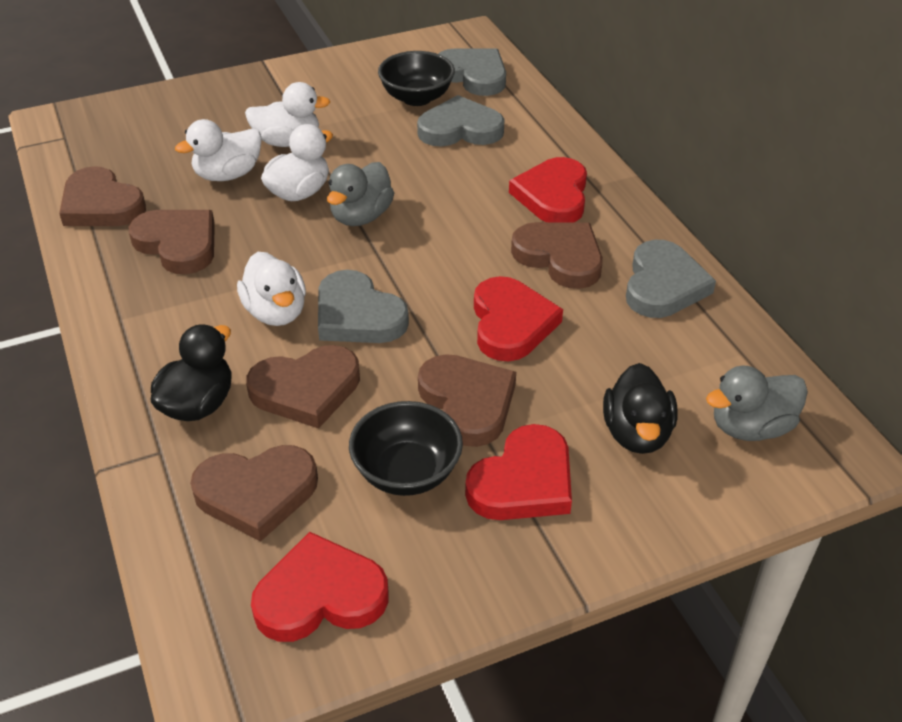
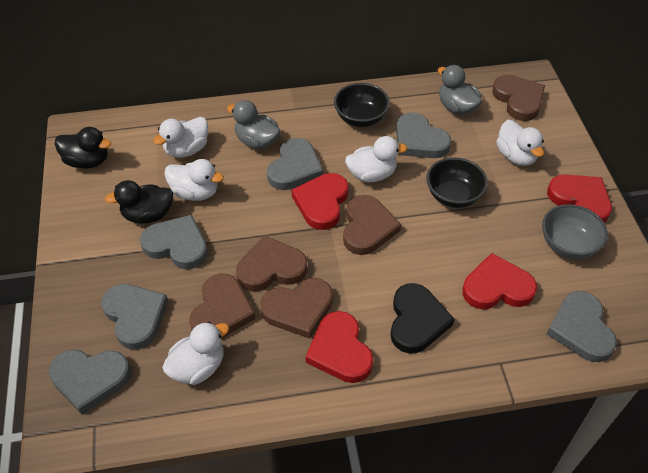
black heart: none = 0 -> [390,283,454,354] = 1
brown heart: [59,166,146,226] [129,210,215,274] [190,445,318,542] [246,345,360,429] [418,354,516,447] [511,222,603,289] = 6 -> [189,274,256,338] [236,235,307,291] [260,278,333,339] [343,195,401,255] [492,75,545,121] = 5
grey bowl: none = 0 -> [542,204,608,259] = 1
grey heart: [318,270,409,343] [417,95,505,146] [439,49,506,96] [626,240,716,318] = 4 -> [49,349,131,414] [101,284,168,350] [140,215,208,269] [267,138,323,190] [396,112,451,158] [547,291,617,362] = 6
white duck: [175,119,262,181] [237,252,306,326] [245,82,330,147] [261,124,333,201] = 4 -> [153,117,208,158] [162,322,229,385] [164,159,224,201] [345,136,408,183] [496,120,544,166] = 5

